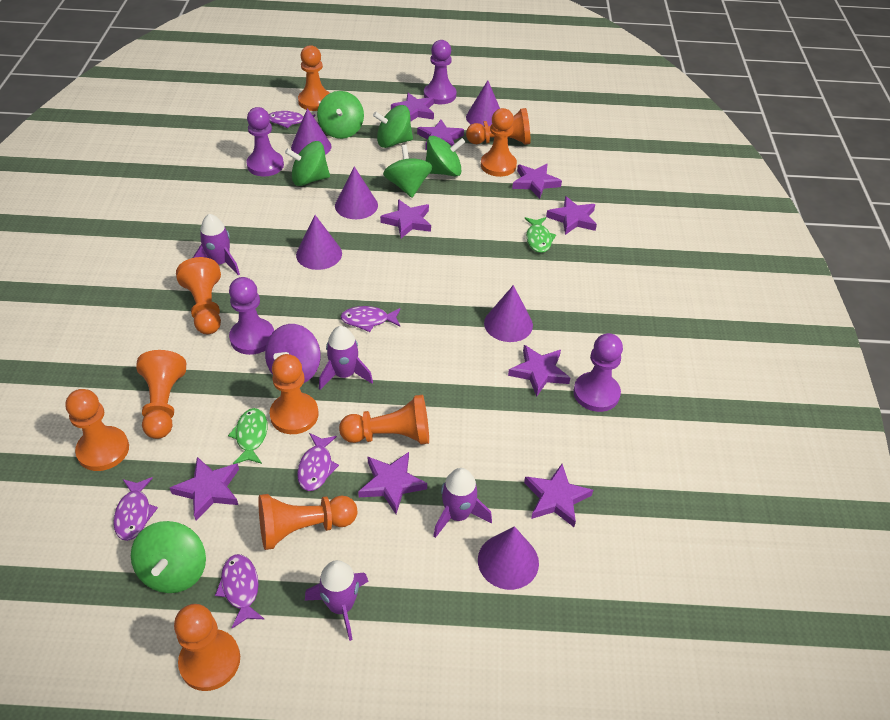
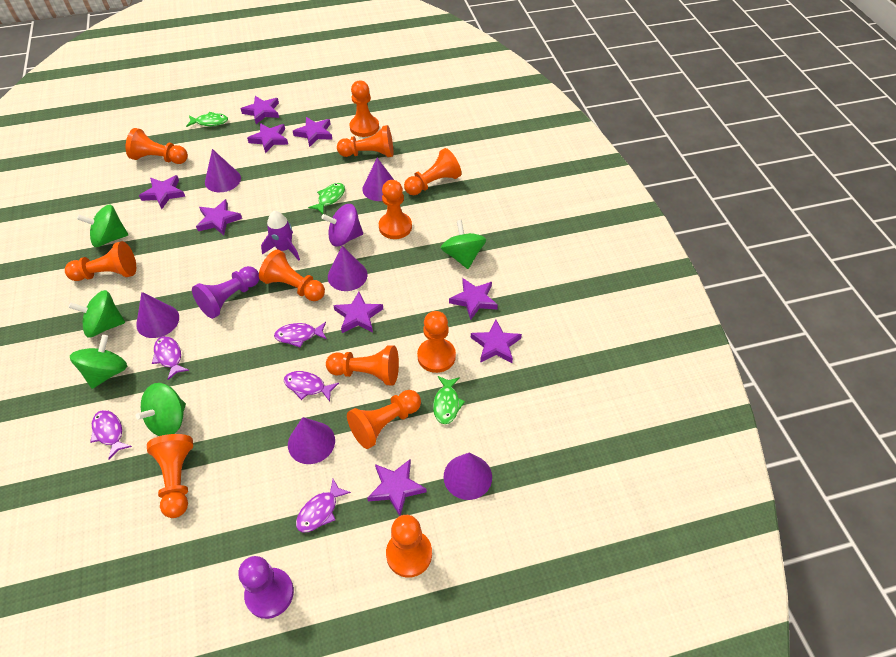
green fish: [228,408,268,464] [524,217,556,253] = 2 -> [186,112,228,127] [308,183,345,214] [433,376,465,424] = 3
green spinning top: [131,521,206,593] [285,141,330,186] [317,91,364,139] [373,105,413,148] [383,145,433,198] [426,136,465,176] = 6 -> [69,290,125,337] [70,335,127,389] [77,205,128,247] [136,383,186,436] [441,220,486,269] = 5
orange pawn: [65,389,129,471] [136,350,186,439] [174,604,240,691] [176,257,221,334] [258,494,357,550] [270,354,319,434] [298,45,329,111] [339,395,429,444] [466,108,531,145] [481,108,517,177] = 10 -> [65,241,136,281] [126,128,188,164] [147,434,193,518] [259,249,325,301] [326,345,399,385] [337,125,393,157] [347,390,421,449] [349,81,379,137] [379,180,412,239] [386,515,432,578] [404,148,461,195] [417,311,456,373] = 12
purple pawn: [229,277,274,355] [246,107,284,176] [424,40,456,104] [573,333,623,412] = 4 -> [192,266,259,319] [238,556,294,619] = 2
purple rocket: [193,214,240,276] [305,560,369,641] [319,326,373,390] [433,468,492,538] = 4 -> [261,211,300,261] = 1

